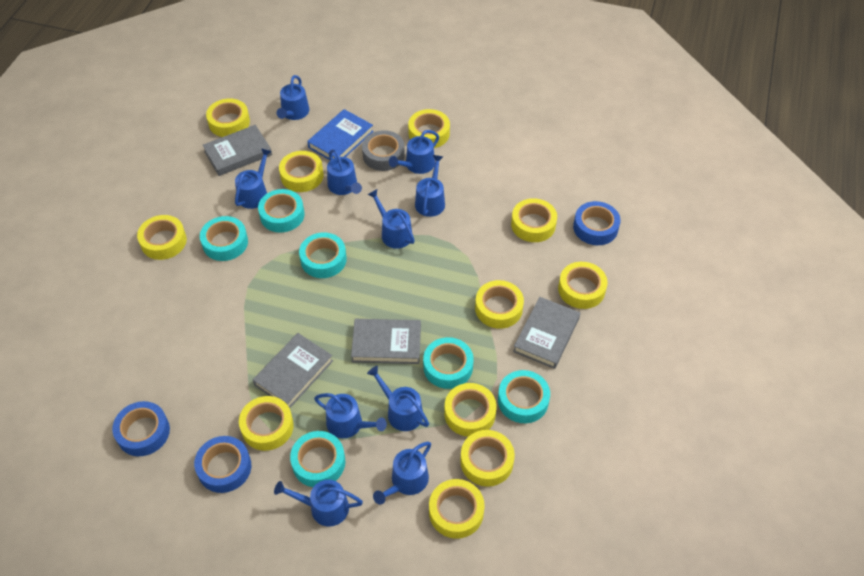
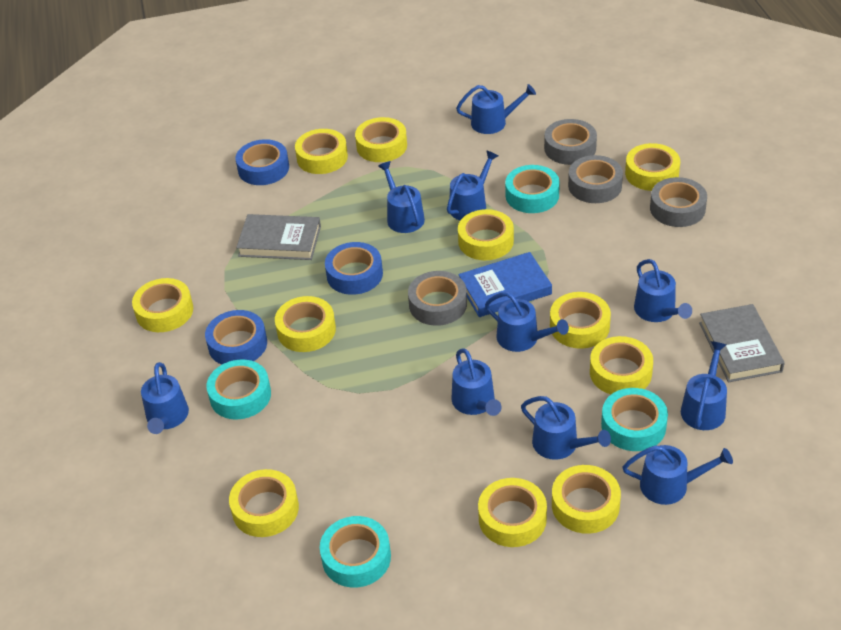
grey book: [203,125,272,176] [253,333,333,408] [351,319,421,364] [513,297,580,369] = 4 -> [236,214,321,260] [699,304,785,382] = 2
grey tape: [362,130,405,171] = 1 -> [408,271,467,326] [544,119,597,165] [568,155,623,203] [650,177,707,227] = 4
turquoise tape: [200,216,248,261] [258,189,304,233] [290,431,345,487] [299,233,347,278] [423,337,474,389] [498,370,550,423] = 6 -> [206,359,271,420] [320,516,391,588] [505,165,560,213] [601,388,668,451] = 4

